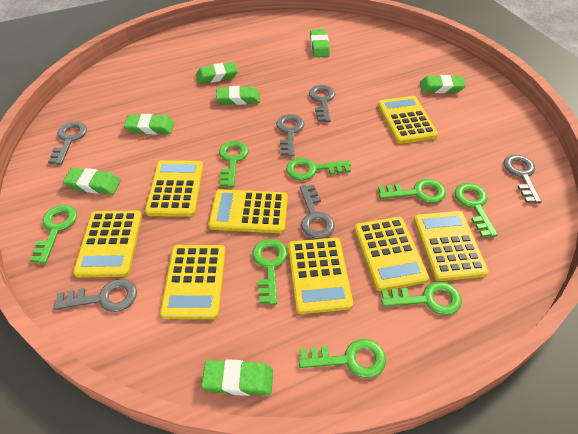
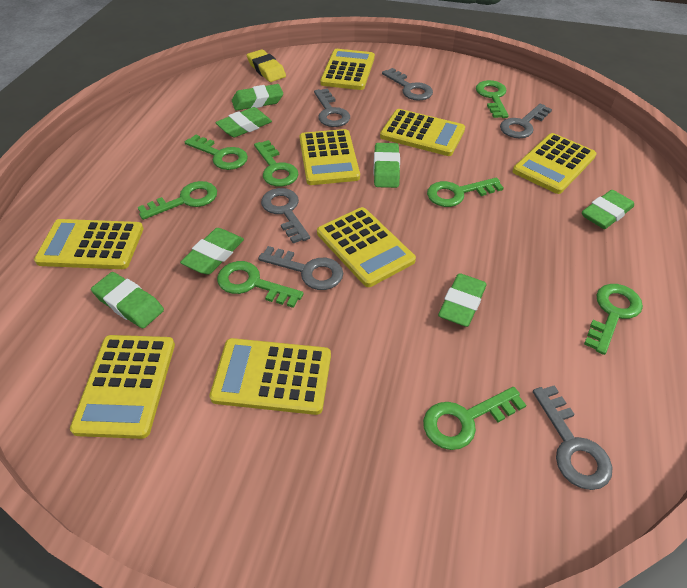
yellow eraser: none = 0 -> [247,49,286,82] = 1

